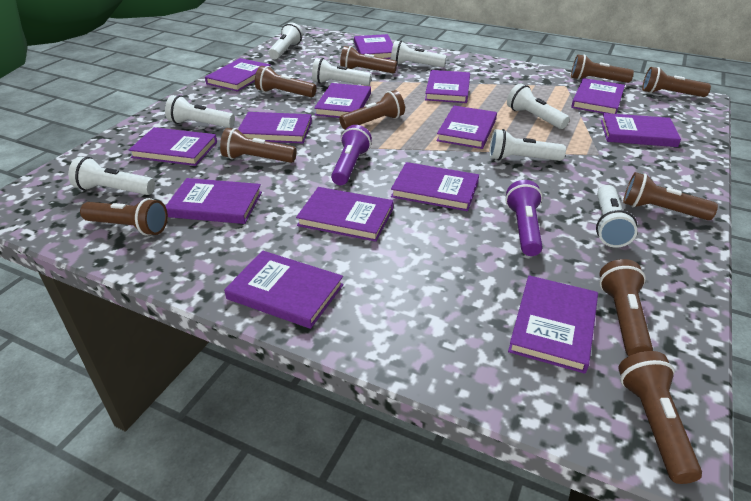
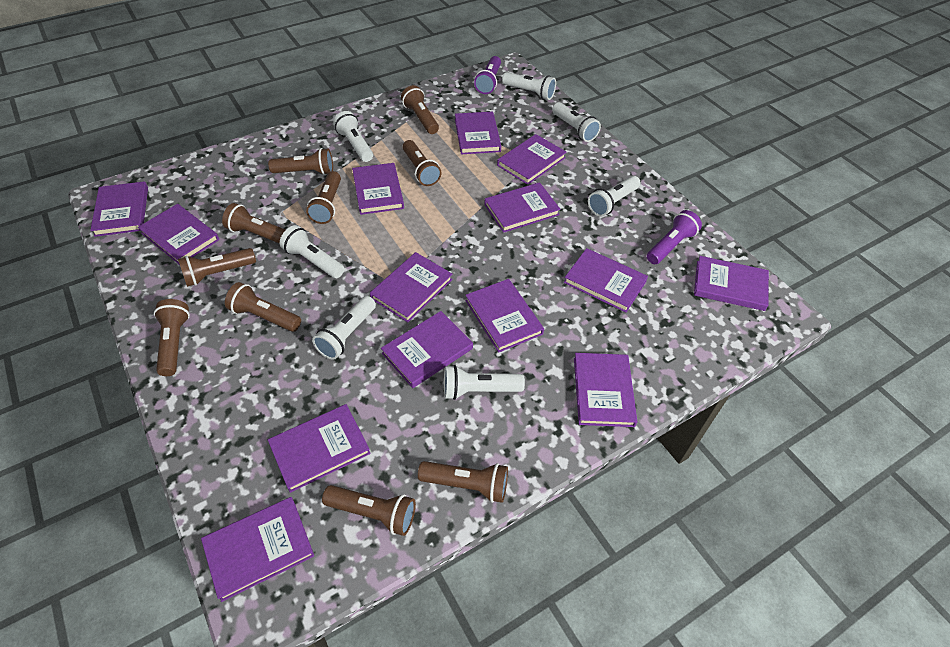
white flashlight: [68,157,155,195] [165,95,235,128] [268,22,303,59] [312,58,372,86] [391,40,447,67] [489,129,566,161] [507,84,570,129] [596,185,637,248] = 8 -> [280,225,344,278] [312,296,376,360] [333,111,373,162] [444,365,525,400] [502,72,556,100] [552,102,601,142] [588,176,641,216] = 7

